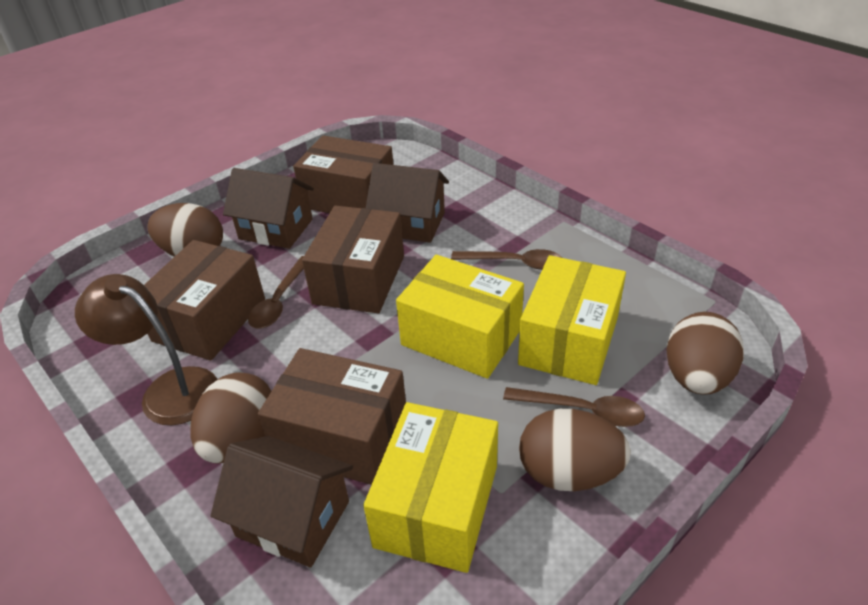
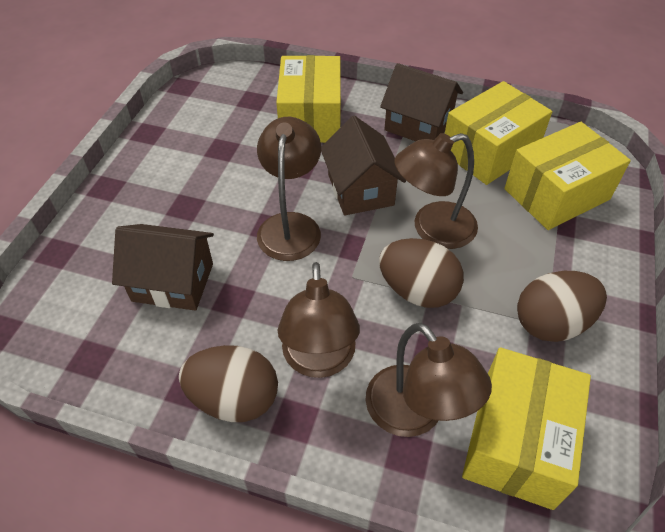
brown box: [144,240,265,361] [258,348,406,485] [293,136,394,213] [302,206,404,313] = 4 -> none = 0
brown egg: [148,203,223,257] [191,372,271,464] [519,409,631,491] [666,312,744,395] = 4 -> [179,345,278,422] [379,238,464,308] [517,271,607,342] = 3
brown lamp: [75,274,217,425] = 1 -> [257,117,321,261] [278,262,360,378] [366,323,492,437] [394,133,478,249] = 4
brown spoon: [248,256,304,328] [451,249,562,270] [503,387,645,427] = 3 -> none = 0
yellow box: [363,402,498,573] [396,255,524,379] [518,255,626,385] = 3 -> [276,55,341,143] [445,81,552,185] [462,347,591,510] [504,122,631,230] = 4

